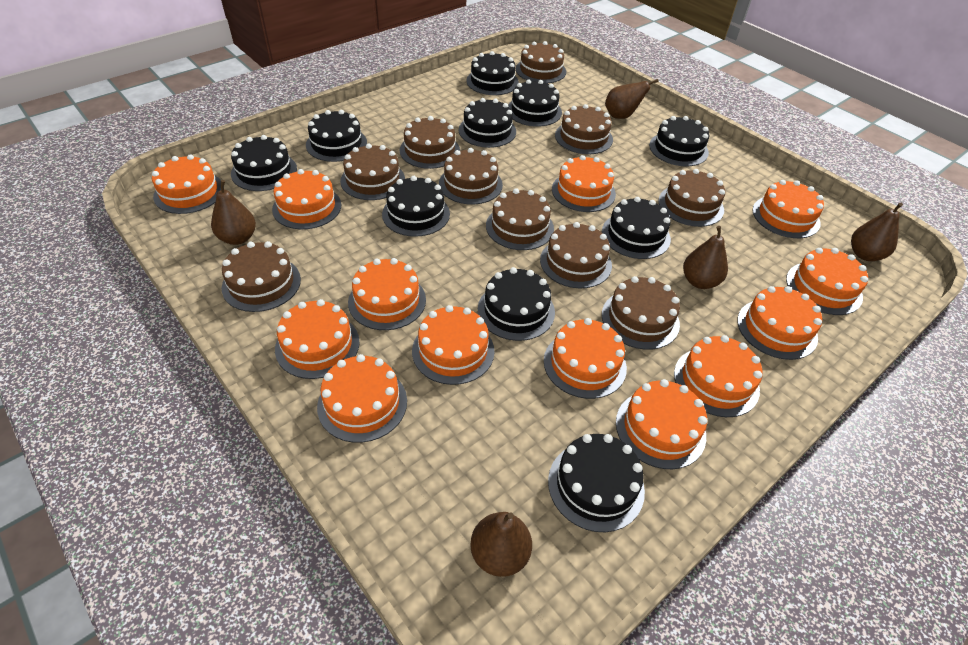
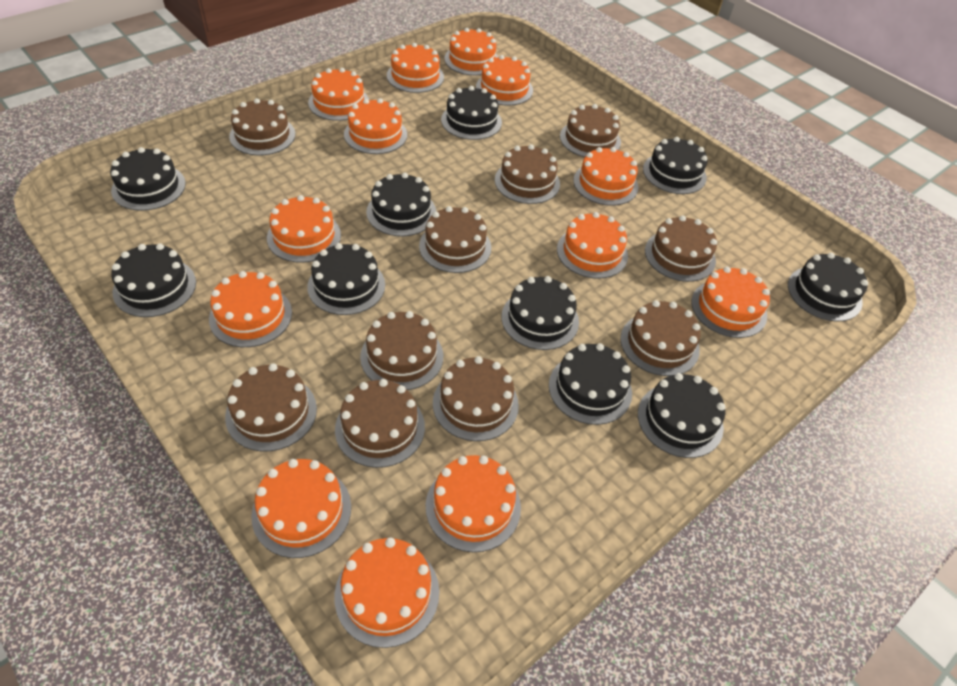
brown pear: [211,180,256,245] [470,512,532,577] [605,79,659,119] [683,226,728,289] [851,203,903,261] = 5 -> none = 0

